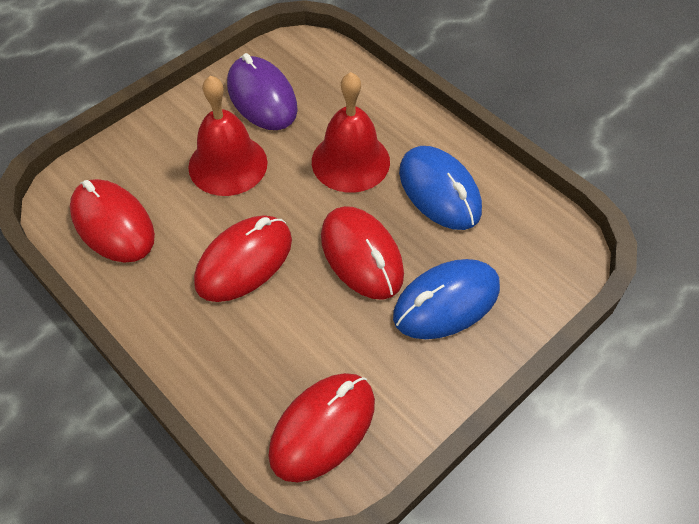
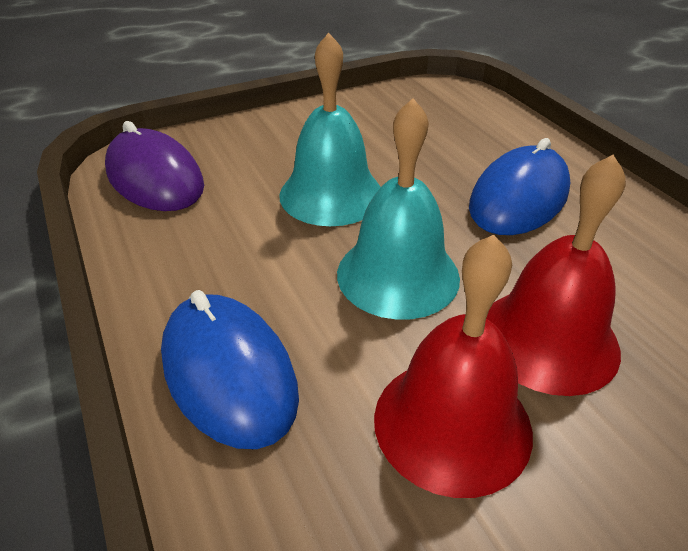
red mouse: [70,179,155,263] [194,215,292,302] [268,373,375,482] [321,206,404,300] = 4 -> none = 0
turquoise bell: none = 0 -> [279,32,381,226] [337,98,460,320] = 2

